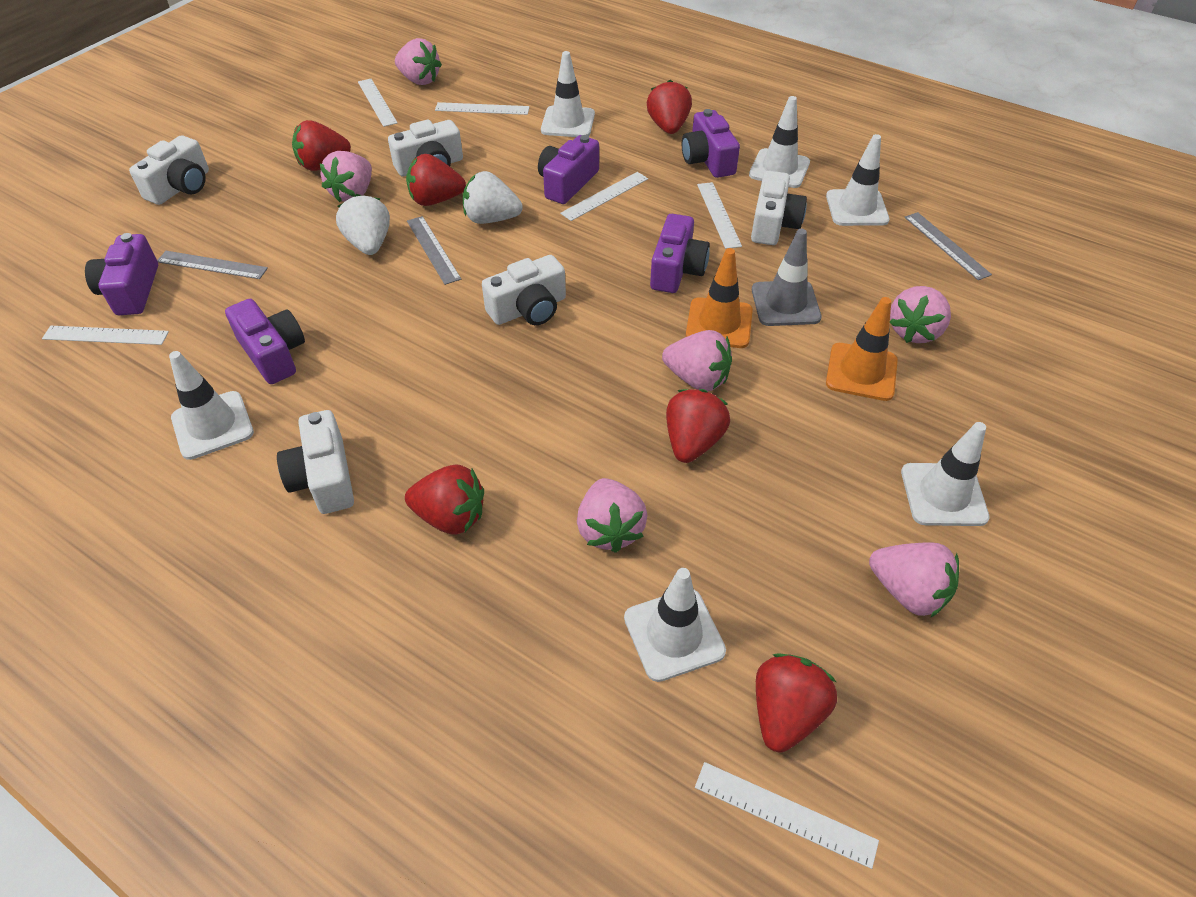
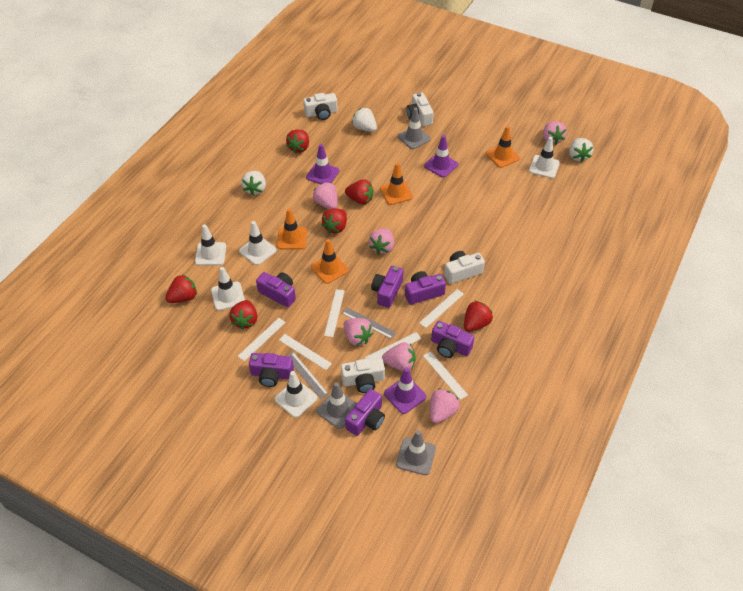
grey ruler: [157,251,268,279] [407,216,461,285] [905,212,992,280] = 3 -> [287,352,328,399] [342,307,396,339] = 2
grey traffic cone: [752,229,822,326] = 1 -> [317,382,357,429] [396,430,436,475] [398,108,431,149] = 3
orange traffic cone: [686,248,753,348] [826,297,898,401] = 2 -> [277,209,307,249] [311,239,349,284] [380,163,413,205] [486,126,520,168] = 4
purple camera: [85,233,158,315] [225,299,305,384] [538,135,599,204] [650,214,710,293] [682,109,740,178] = 5 -> [249,353,294,387] [256,272,296,307] [345,389,385,436] [371,266,403,308] [405,271,446,305] [431,321,474,358] = 6
purple traffic cone: none = 0 -> [306,144,339,184] [384,368,427,414] [424,135,458,178] = 3
white camera: [129,135,209,205] [277,410,354,514] [388,120,463,176] [482,255,566,325] [751,171,807,245] = 5 -> [303,93,338,120] [341,358,385,393] [407,93,434,126] [444,251,485,284] = 4
white strawberry: [336,194,390,255] [463,171,523,224] = 2 -> [241,171,266,196] [352,107,377,132] [569,138,593,162] = 3
white traffic cone: [169,351,254,460] [541,51,595,137] [624,568,726,682] [749,96,810,188] [826,134,890,226] [901,422,989,526] = 6 -> [195,224,226,265] [211,267,245,311] [239,221,277,265] [275,371,318,418] [529,137,560,178] = 5

